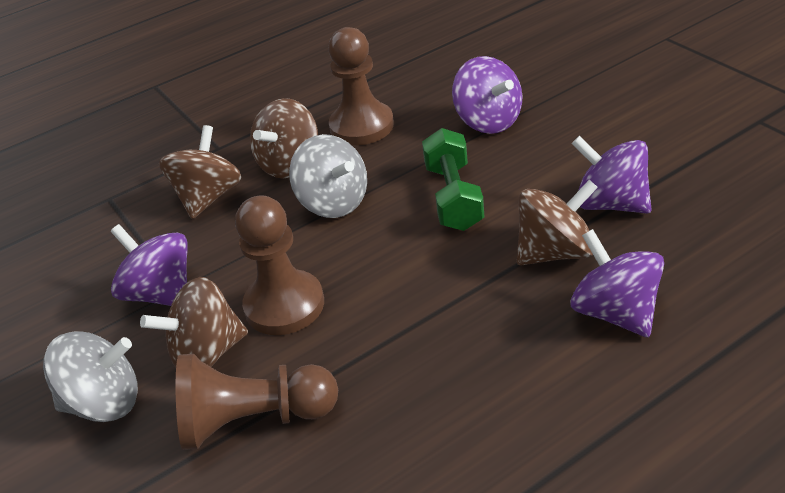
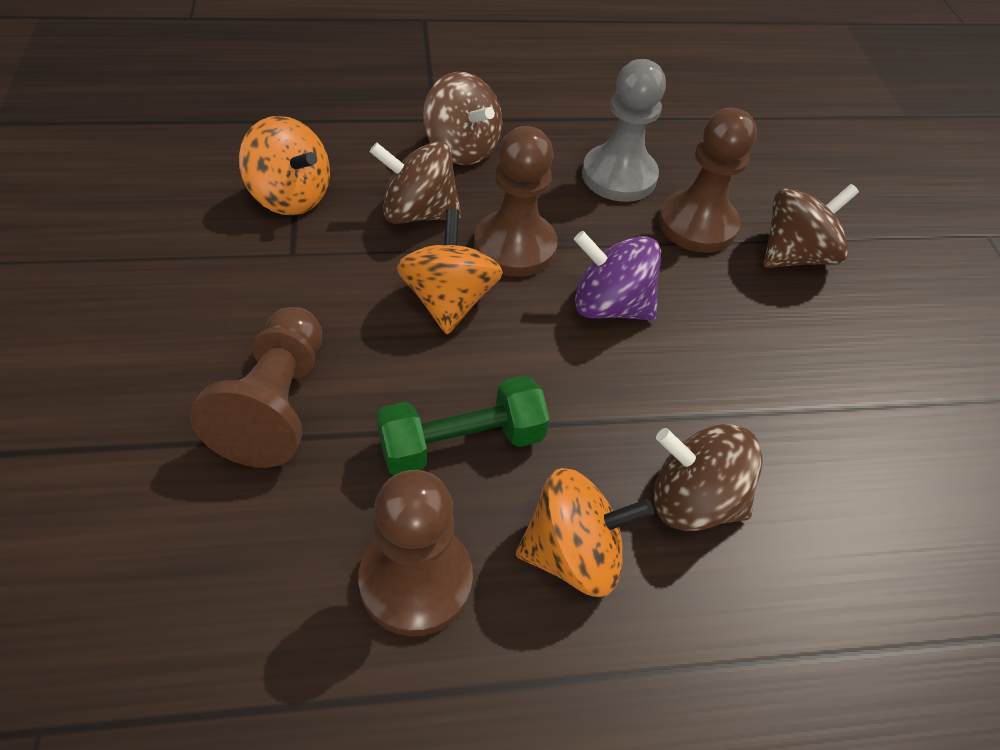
brown pawn: [176,354,338,450] [235,195,324,335] [328,27,394,145] = 3 -> [190,307,322,468] [358,470,473,637] [474,126,557,277] [659,108,757,253] = 4
grey pawn: none = 0 -> [582,59,666,202] = 1
grey spinning top: [43,331,138,422] [289,134,367,218] = 2 -> none = 0
orange spinning top: none = 0 -> [239,116,330,215] [397,209,503,334] [516,468,654,597] = 3
purple spinning top: [111,224,188,306] [452,56,522,134] [570,229,664,337] [572,136,652,214] = 4 -> [574,231,661,320] = 1

